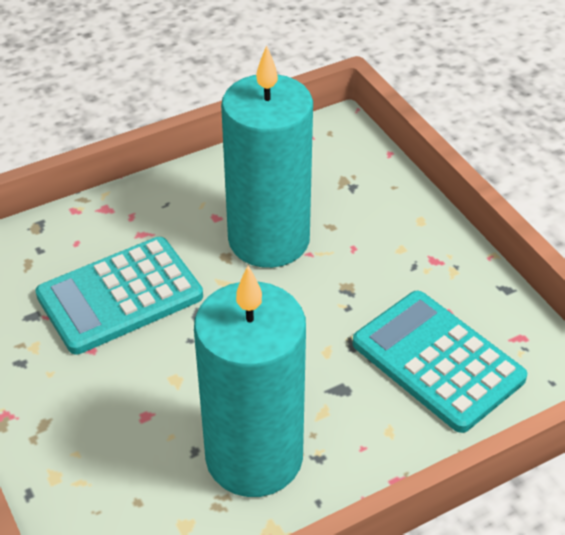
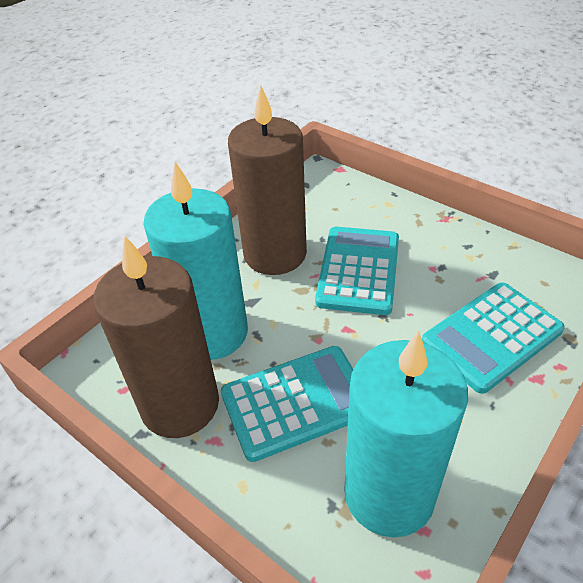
brown candle: none = 0 -> [93,235,219,438] [228,85,307,275] = 2
turquoise calculator: [35,237,203,355] [352,291,527,433] = 2 -> [221,346,353,462] [315,227,399,315] [422,283,565,394] = 3

